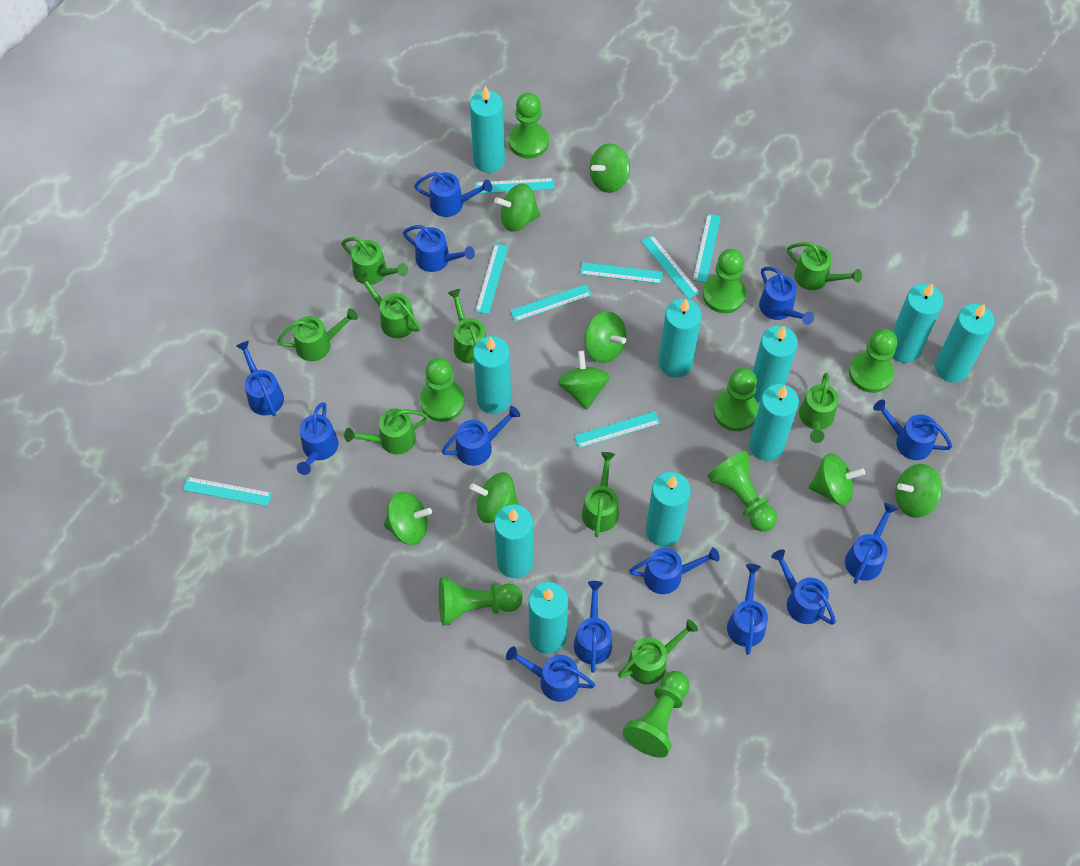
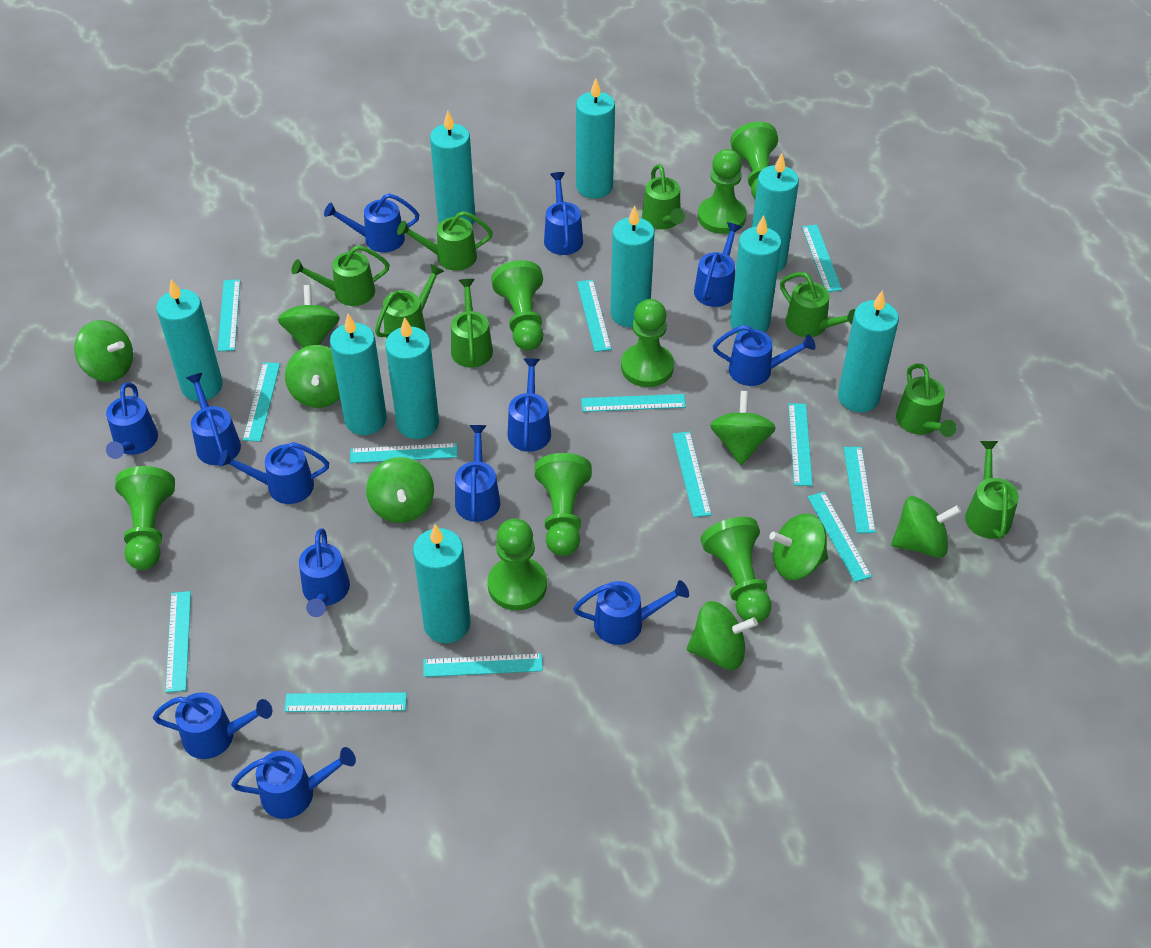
green watering can: [277,308,358,361] [341,237,408,285] [344,409,428,454] [356,273,420,338] [448,289,487,364] [582,452,619,537] [618,619,698,684] [787,242,862,290] [799,373,839,443] = 9 -> [291,245,389,306] [375,264,444,339] [397,211,493,271] [451,279,493,368] [642,164,685,229] [780,272,856,337] [896,363,957,437] [965,441,1019,539] = 8
turquoise ruler: [183,477,272,506] [475,178,555,194] [475,244,508,314] [510,284,592,322] [574,411,660,448] [580,262,663,284] [641,235,700,299] [693,214,721,283] = 8 -> [165,591,191,693] [218,279,240,352] [243,362,280,442] [284,692,407,712] [350,443,457,463] [423,653,543,677] [577,280,611,352] [581,394,686,412] [672,431,712,517] [788,403,813,486] [802,225,842,292] [808,492,872,582] [844,447,876,533] = 13

